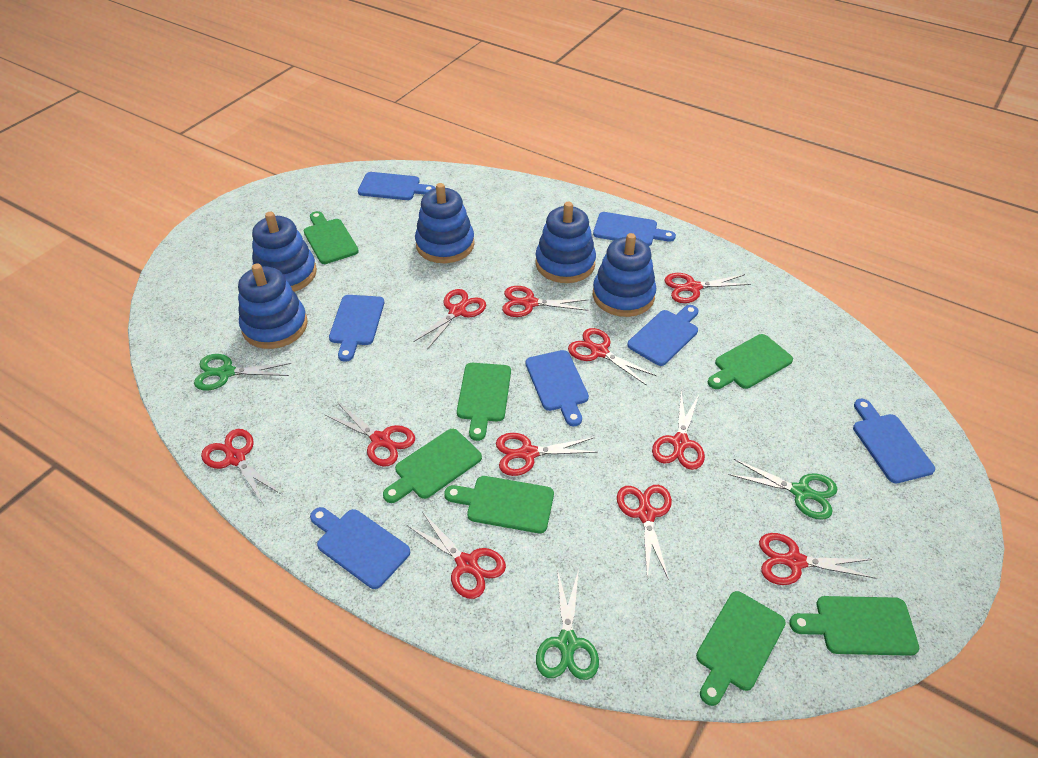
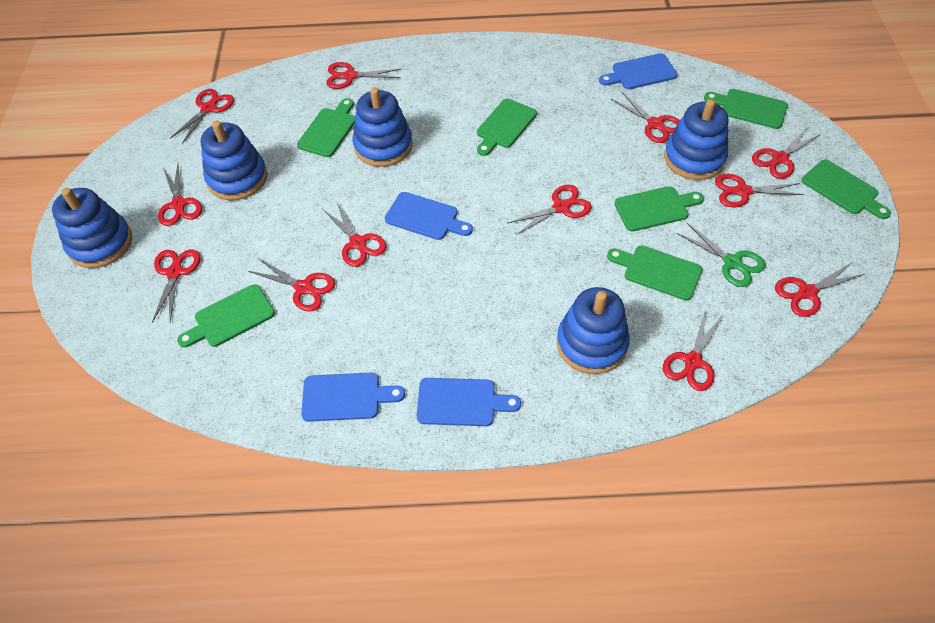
blue cutting board: [310,507,410,589] [329,295,384,362] [358,172,435,200] [526,350,589,426] [593,212,676,246] [627,305,698,366] [853,399,935,483] = 7 -> [301,372,405,422] [385,192,473,240] [417,378,521,426] [599,53,677,89] = 4
green scissors: [194,354,291,390] [536,569,599,680] [729,459,837,520] = 3 -> [677,223,766,287] = 1
red scissors: [201,429,282,505] [324,402,415,467] [407,512,506,599] [414,289,486,350] [496,433,598,476] [502,286,589,317] [568,328,657,386] [617,485,672,580] [652,392,705,470] [664,273,751,303] [759,533,875,585] = 11 -> [152,249,201,323] [158,164,202,226] [170,89,234,144] [248,258,335,312] [322,201,387,267] [326,62,401,89] [508,185,592,235] [611,91,680,143] [663,310,724,391] [715,174,804,207] [752,128,821,179] [775,263,865,317] = 12

